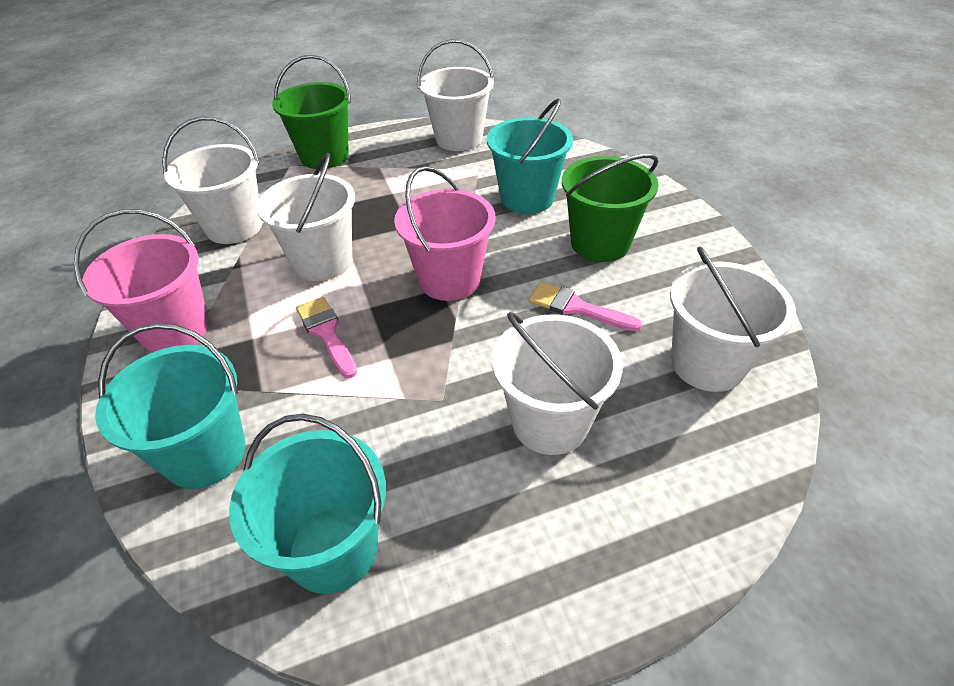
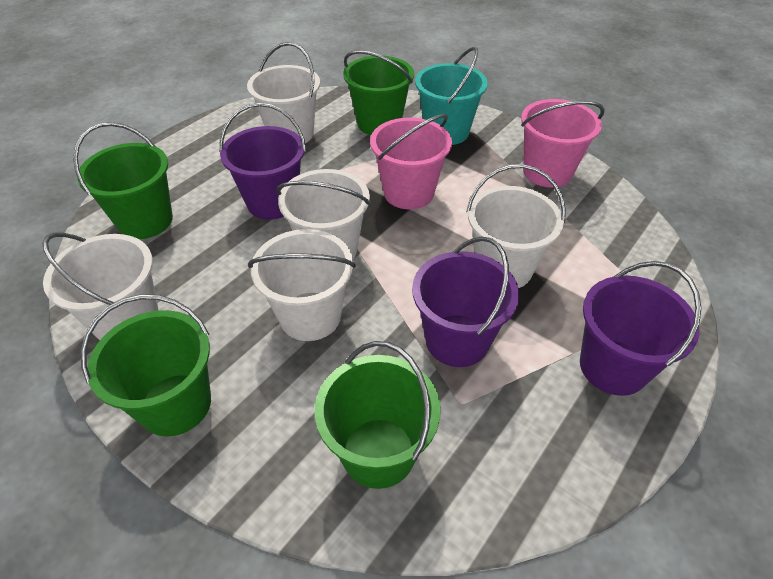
green bucket: [272,55,351,169] [562,154,659,262] = 2 -> [73,122,173,239] [81,294,211,436] [315,341,441,489] [343,50,414,135] = 4
pink brush: [296,297,357,378] [529,282,642,331] = 2 -> none = 0
purple bucket: none = 0 -> [219,103,306,220] [412,236,519,367] [580,261,702,396] = 3
turquoise bucket: [95,323,246,489] [229,414,386,594] [487,98,573,214] = 3 -> [415,47,488,145] = 1

